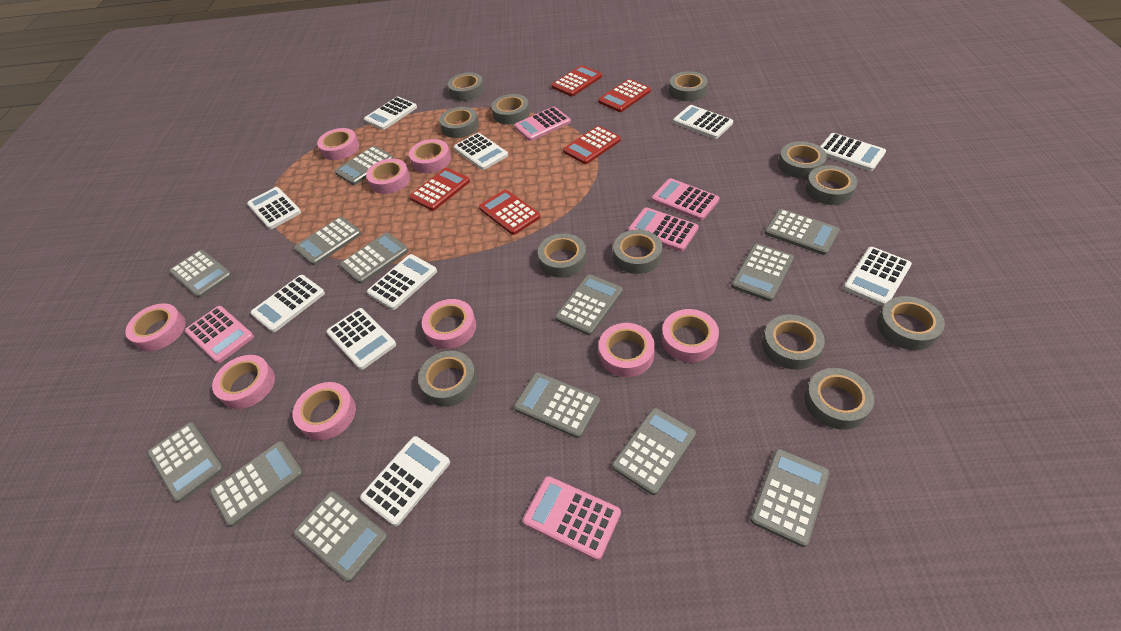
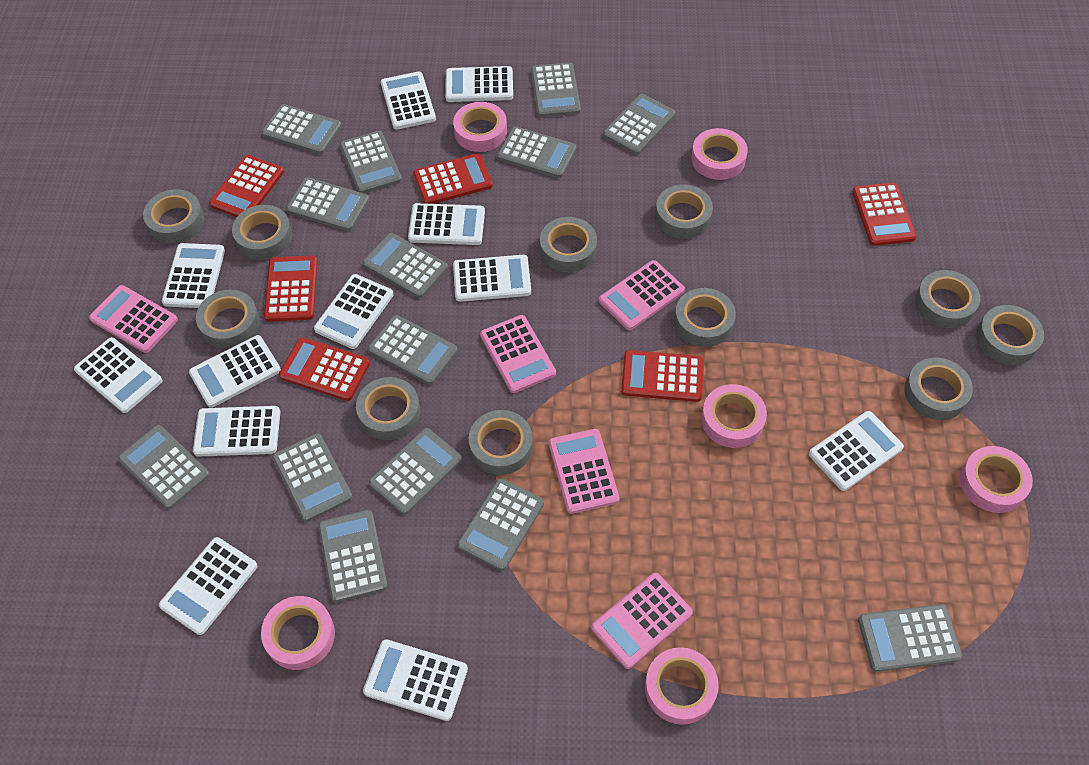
grey calculator: [148,422,224,503] [169,250,232,298] [210,441,304,527] [293,491,388,582] [294,217,362,265] [335,146,394,185] [340,232,409,284] [514,372,600,438] [555,274,623,335] [612,408,696,495] [731,243,794,302] [750,449,830,547] [765,209,840,255] = 13 -> [118,425,210,509] [262,104,342,155] [272,433,353,522] [286,177,369,231] [318,510,387,602] [340,131,402,194] [363,233,448,298] [368,315,458,385] [369,428,462,515] [457,478,544,571] [497,126,576,178] [531,63,581,117] [603,94,676,155] [858,604,962,672] = 14
grey tape: [418,351,477,407] [439,107,479,138] [448,72,484,101] [491,94,530,125] [538,233,586,278] [613,230,662,274] [669,71,708,101] [762,315,825,370] [778,141,827,179] [805,368,874,430] [806,165,858,205] [877,296,945,350] = 12 -> [143,189,204,243] [196,290,260,348] [232,205,292,260] [356,377,420,440] [469,410,533,475] [540,217,597,272] [655,184,713,239] [674,288,736,347] [905,358,973,420] [915,270,980,328] [976,305,1044,365] = 11
pink tape: [125,303,186,351] [212,355,275,409] [292,382,356,440] [317,128,359,160] [366,159,410,194] [409,139,451,173] [422,299,476,349] [599,323,655,377] [662,309,719,362] = 9 -> [261,596,335,670] [453,102,507,152] [645,647,719,725] [691,128,748,180] [701,384,767,448] [960,446,1033,513] = 6
red calculator: [409,168,470,211] [479,190,540,235] [552,65,602,96] [563,126,621,164] [598,79,651,112] = 5 -> [209,155,284,217] [264,255,318,322] [279,337,370,401] [413,153,493,204] [621,350,704,402] [852,182,917,246] = 6
white calculator: [247,187,301,229] [251,275,325,332] [326,308,396,370] [360,436,450,526] [364,97,417,130] [367,254,437,310] [454,133,508,170] [673,105,733,139] [820,133,886,171] [843,247,912,306] = 10 -> [74,337,162,413] [159,537,257,635] [162,243,225,308] [189,335,281,408] [193,406,280,457] [314,274,394,349] [363,639,468,721] [381,72,436,130] [408,203,485,245] [445,66,513,102] [453,255,531,302] [809,411,904,491] = 12

